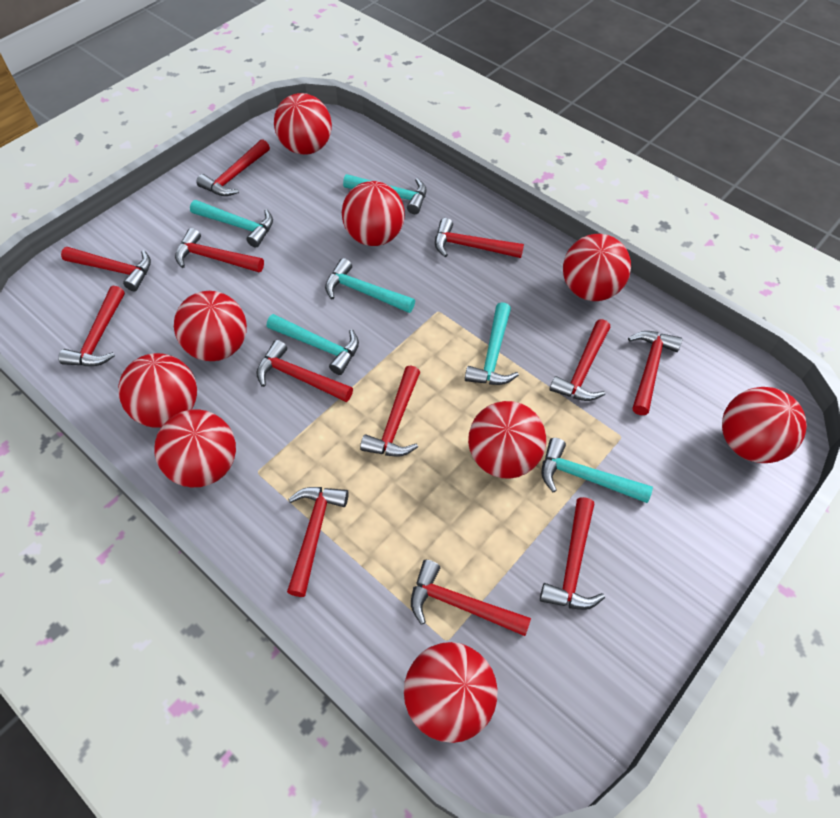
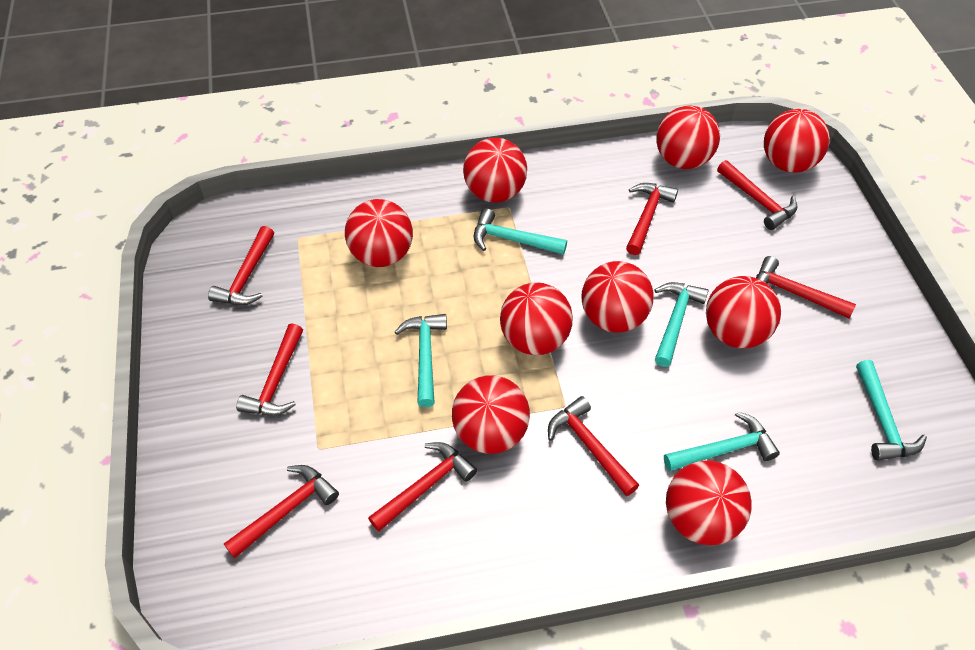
red hammer: [58,286,125,366] [61,247,151,291] [175,228,264,272] [196,139,270,196] [256,340,353,402] [287,487,349,597] [360,365,420,457] [411,560,531,636] [435,218,524,258] [540,497,605,610] [549,319,610,401] [628,331,682,415] = 12 -> [208,226,274,305] [224,465,339,558] [236,324,303,415] [368,442,477,532] [548,396,639,496] [626,183,678,255] [717,160,797,230] [756,256,856,318] = 8
turquoise hammer: [190,200,273,247] [267,314,359,375] [325,258,415,313] [343,174,426,214] [465,302,519,385] [541,438,653,503] = 6 -> [395,314,447,407] [474,208,567,255] [654,282,709,367] [664,411,780,471] [856,360,927,461] = 5

